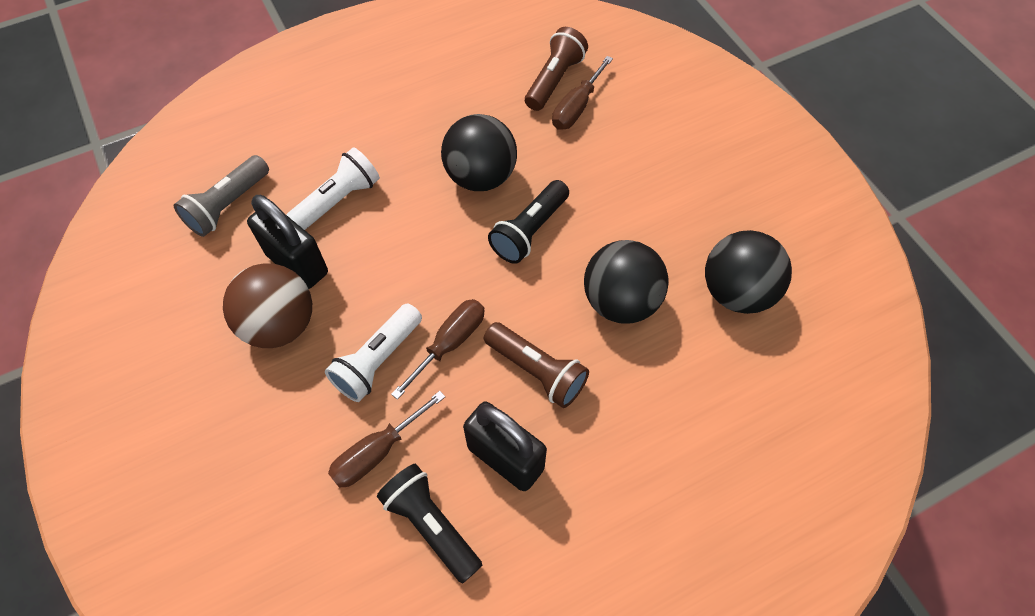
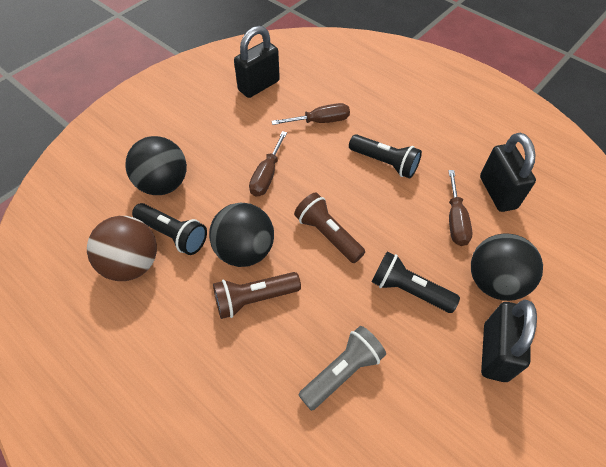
black flashlight: [377,464,482,583] [488,180,569,264] = 2 -> [132,203,207,255] [349,134,422,179] [372,252,460,313] = 3
black padlock: [247,195,328,289] [463,401,547,491] = 2 -> [234,26,280,98] [480,133,536,212] [481,299,537,382] = 3
white flashlight: [287,148,380,230] [325,304,422,402] = 2 -> none = 0

